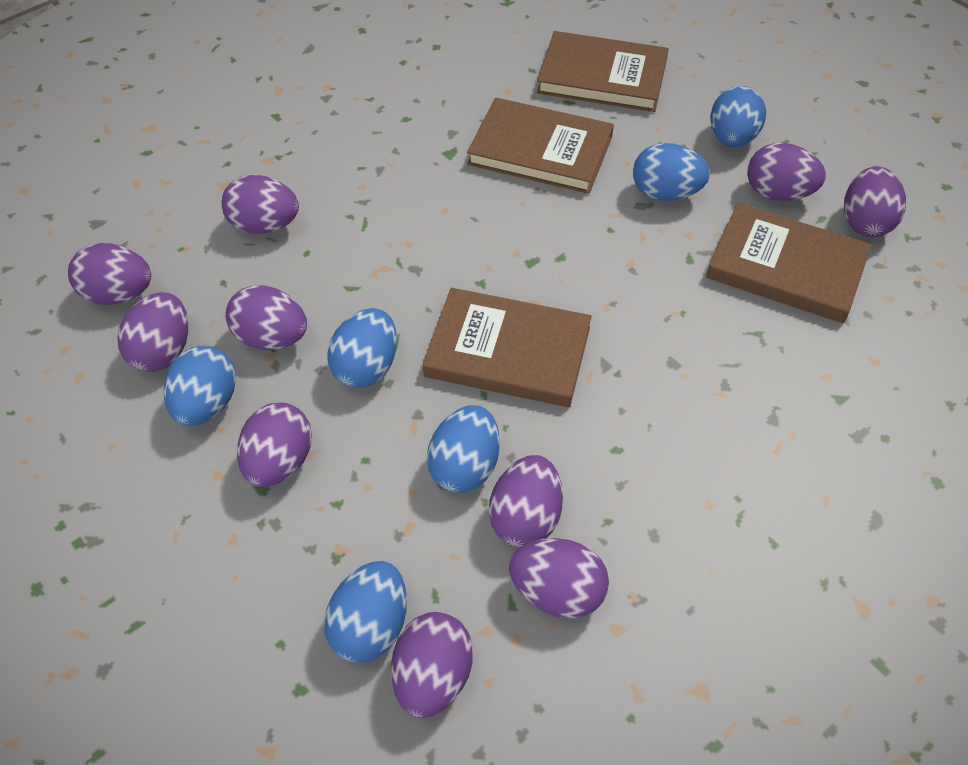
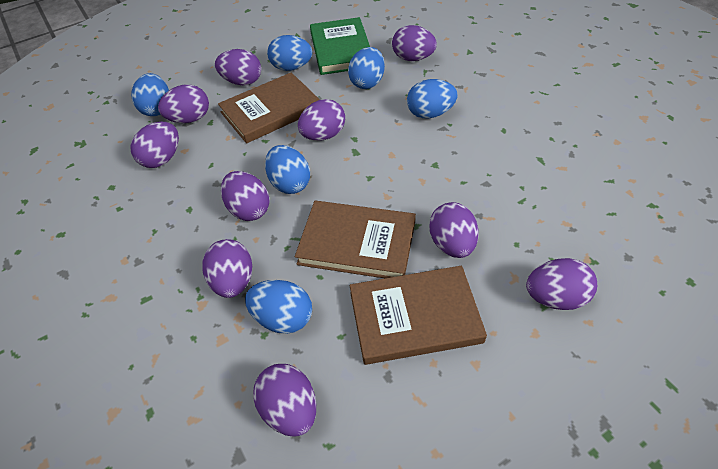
brown book: [423,288,592,407] [467,97,614,194] [537,31,669,112] [706,203,871,323] = 4 -> [218,72,320,144] [295,201,416,278] [350,266,487,365] = 3
green book: none = 0 -> [310,17,370,75] = 1

